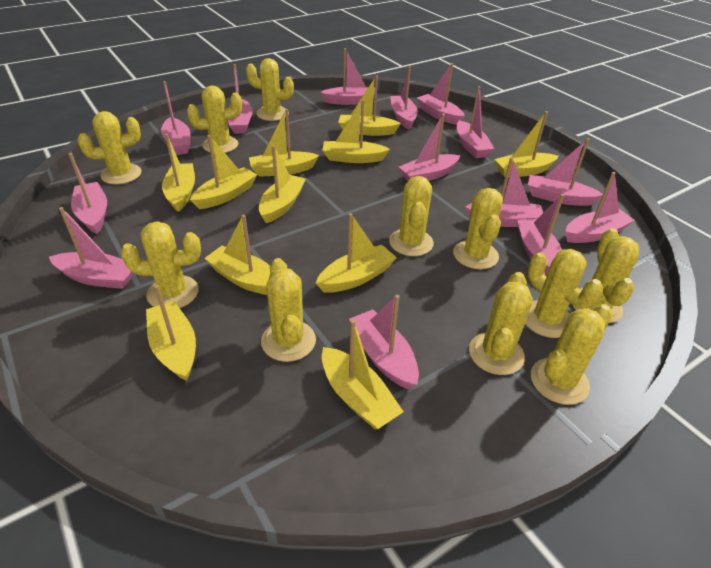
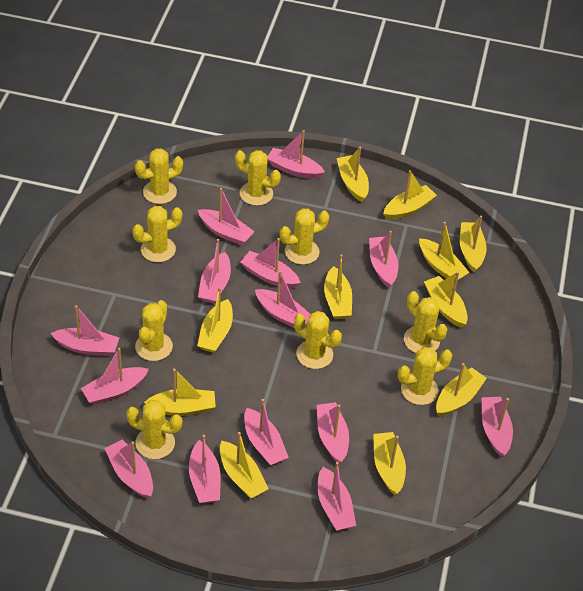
yellow cactus: [78,111,141,184] [121,221,201,308] [187,86,242,153] [246,58,294,121] [261,258,316,362] [389,176,434,256] [453,188,503,269] [469,272,533,375] [525,249,603,338] [531,304,612,405] [573,228,639,323] = 11 -> [126,400,182,459] [132,206,182,262] [135,148,183,204] [135,300,173,361] [235,150,281,206] [280,208,329,265] [294,311,342,369] [398,347,452,405] [404,291,447,353] = 9

